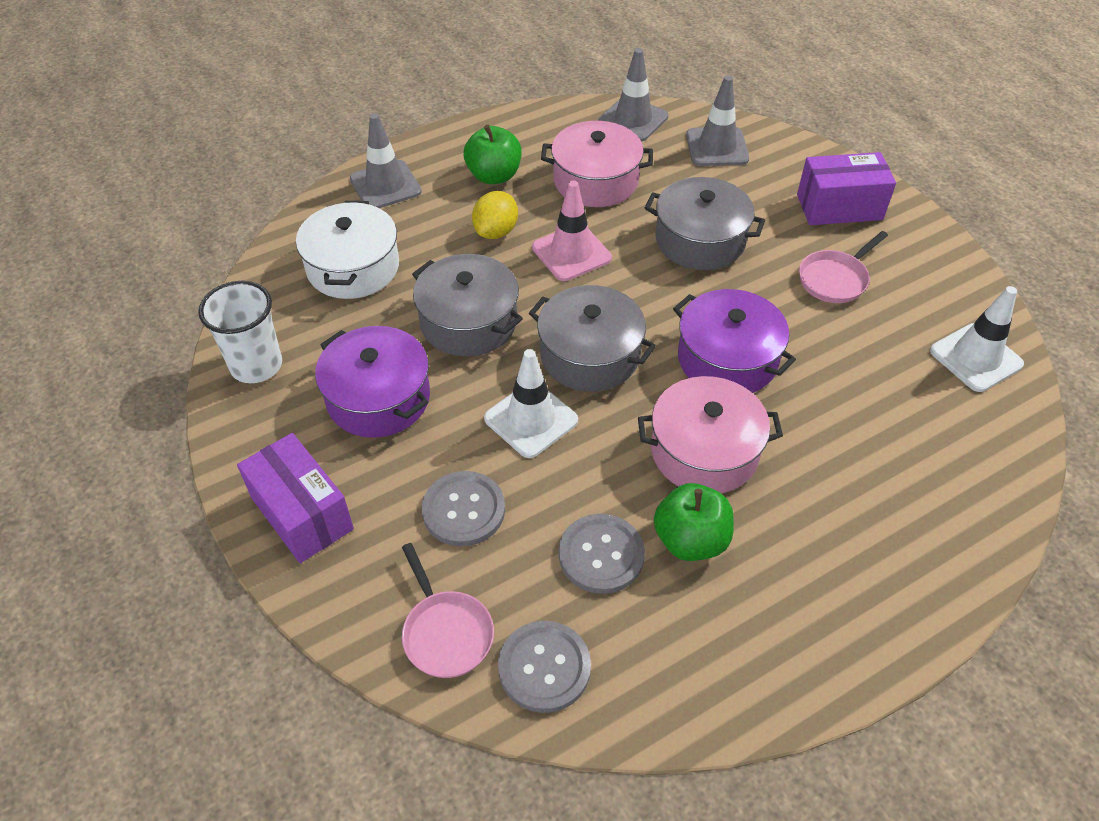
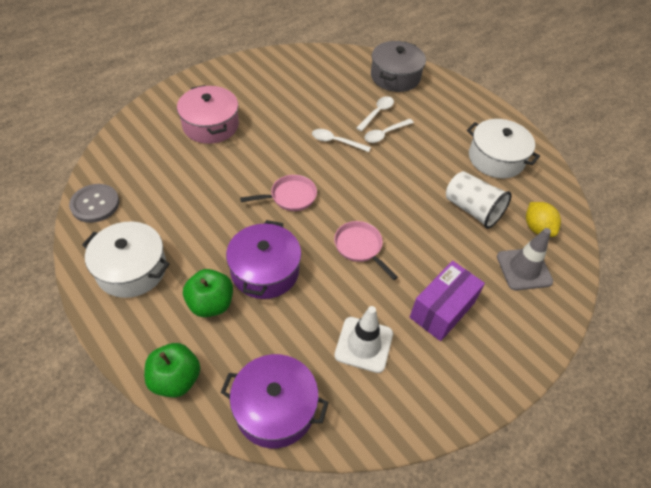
grey button: [422,471,505,546] [498,621,591,713] [559,514,645,594] = 3 -> [69,184,119,223] = 1
grey pot: [412,254,523,356] [529,285,656,392] [645,177,765,270] = 3 -> [371,41,426,92] = 1
grey traffic cone: [350,113,422,208] [598,48,669,142] [686,76,749,166] = 3 -> [497,228,553,290] = 1
pink pot: [541,121,653,207] [638,376,783,494] = 2 -> [177,85,239,144] = 1
pink traffic cone: [532,180,612,281] = 1 -> none = 0
purple box: [237,433,354,563] [797,152,896,225] = 2 -> [410,261,485,341] = 1
white pot: [296,201,399,299] = 1 -> [82,221,170,298] [467,119,540,178] = 2
white spoon: none = 0 -> [312,129,371,152] [356,96,394,131] [364,119,414,143] = 3
white traffic cone: [484,349,578,458] [930,286,1024,392] = 2 -> [334,306,393,373] = 1

